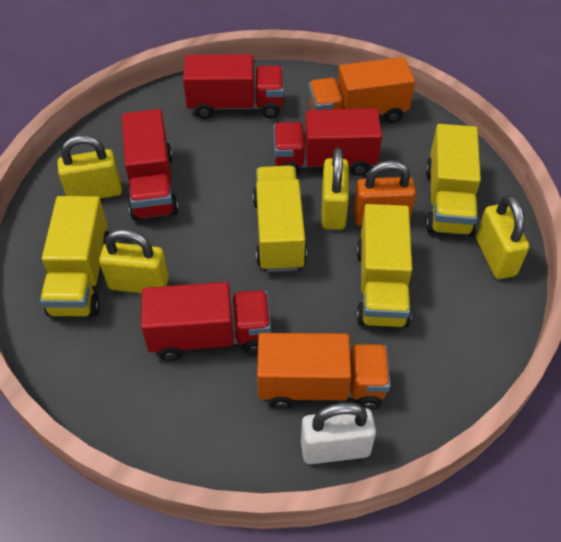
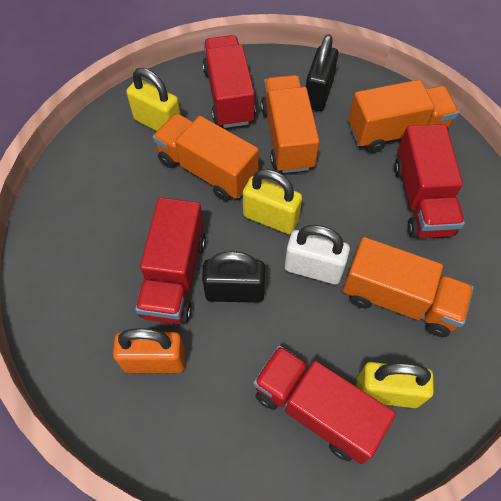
black padlock: none = 0 -> [202,251,265,303] [306,34,338,111] = 2
orange truck: [257,333,391,410] [308,57,415,123] = 2 -> [153,113,259,201] [261,75,320,173] [343,237,474,337] [349,80,459,153] = 4
yellow padlock: [57,135,122,199] [99,229,169,293] [321,148,349,230] [476,195,529,279] = 4 -> [126,68,181,131] [243,169,302,234] [356,362,434,408] = 3
yellow truck: [40,196,109,317] [253,165,307,272] [356,204,412,327] [426,124,481,236] = 4 -> none = 0

